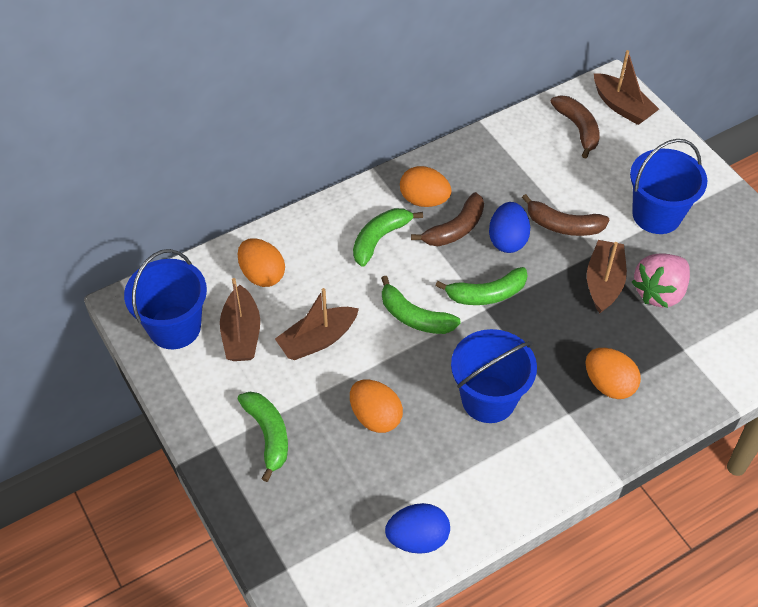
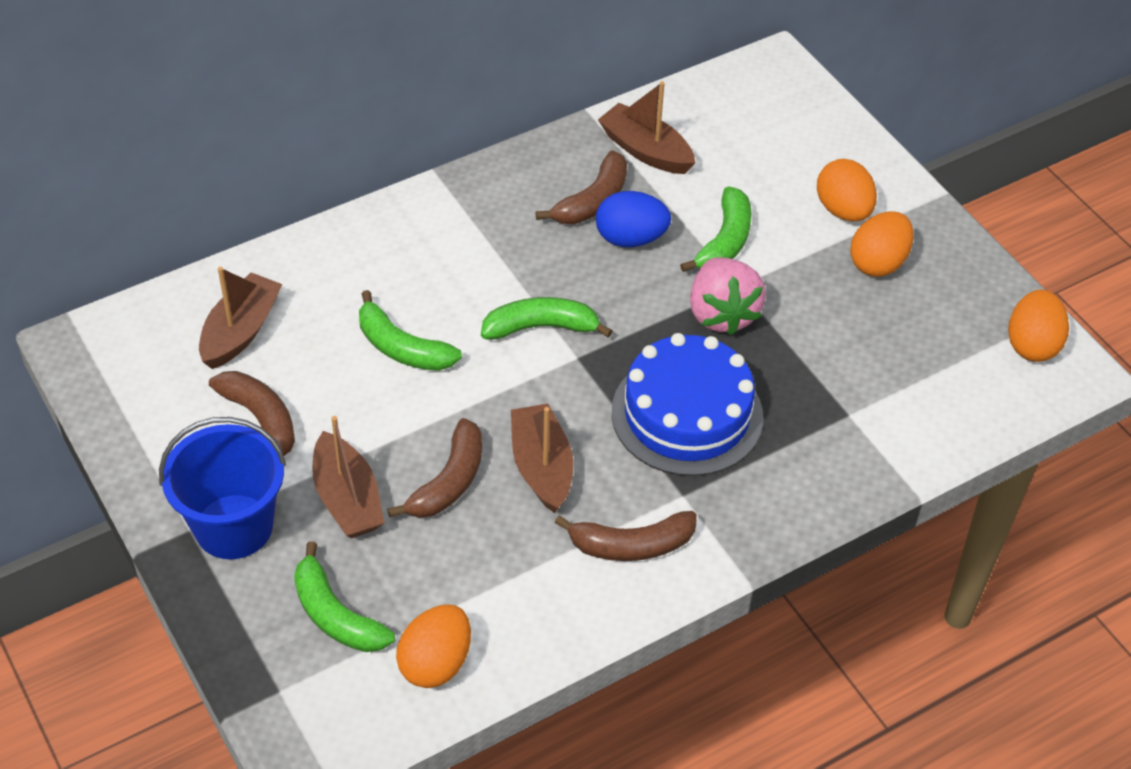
blue bucket: [124,249,207,349] [451,329,537,423] [630,139,708,234] = 3 -> [159,417,286,559] = 1
blue cake: none = 0 -> [611,333,763,476] = 1
blue egg: [385,503,450,554] [489,202,530,253] = 2 -> [596,191,671,247] = 1
brown banana: [411,192,484,246] [522,194,609,236] [550,95,600,159] = 3 -> [209,371,295,456] [387,418,482,518] [536,150,627,224] [555,511,697,561] = 4

